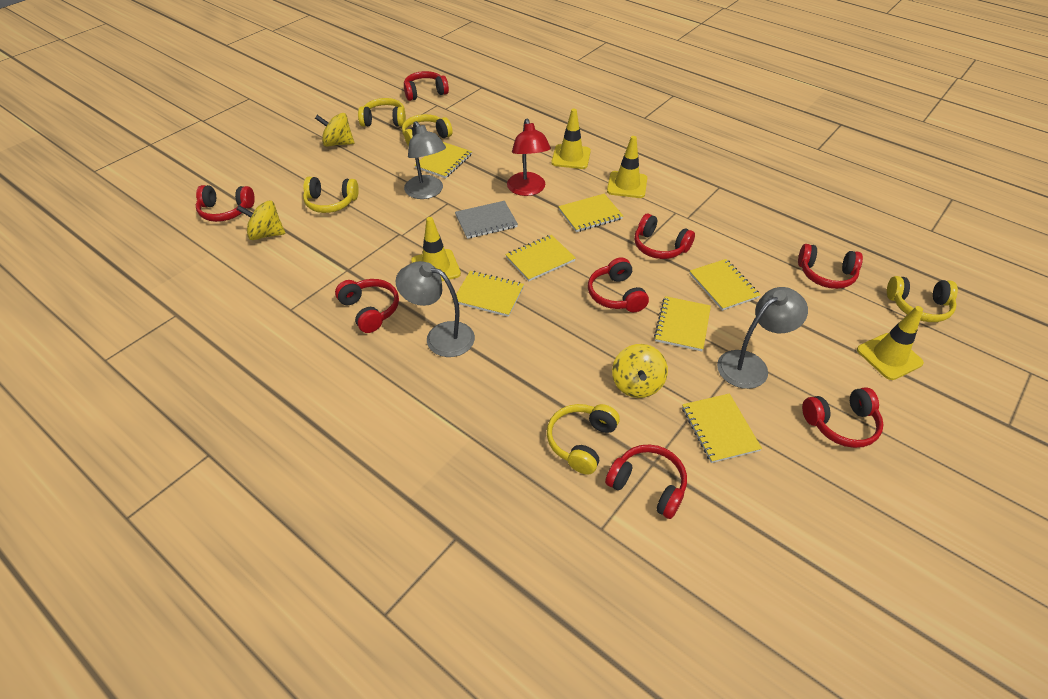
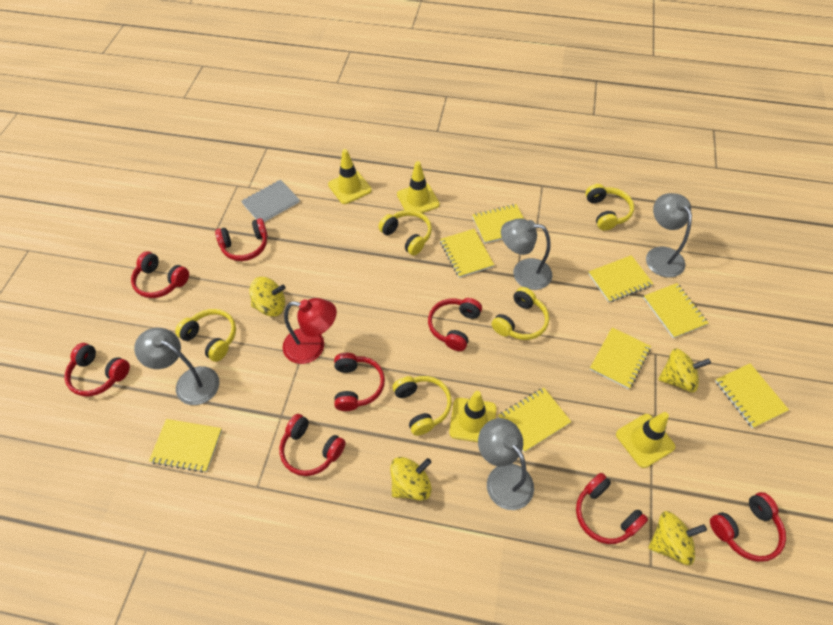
grey lamp: [396,261,475,357] [404,121,446,199] [717,287,808,389] = 3 -> [134,328,219,405] [478,418,534,510] [501,218,552,290] [646,193,692,278] = 4
yellow notebook: [415,142,472,178] [456,271,524,317] [505,235,576,281] [558,194,623,232] [654,296,711,351] [682,393,762,463] [690,259,760,311] = 7 -> [149,419,222,473] [440,229,494,278] [472,204,524,244] [498,388,571,452] [588,255,653,302] [590,327,651,389] [643,283,708,338] [715,363,789,428] = 8
yellow spinning top: [236,200,285,240] [315,113,354,147] [612,344,668,398] = 3 -> [250,277,285,317] [390,457,432,501] [649,511,707,566] [658,348,711,392] = 4

